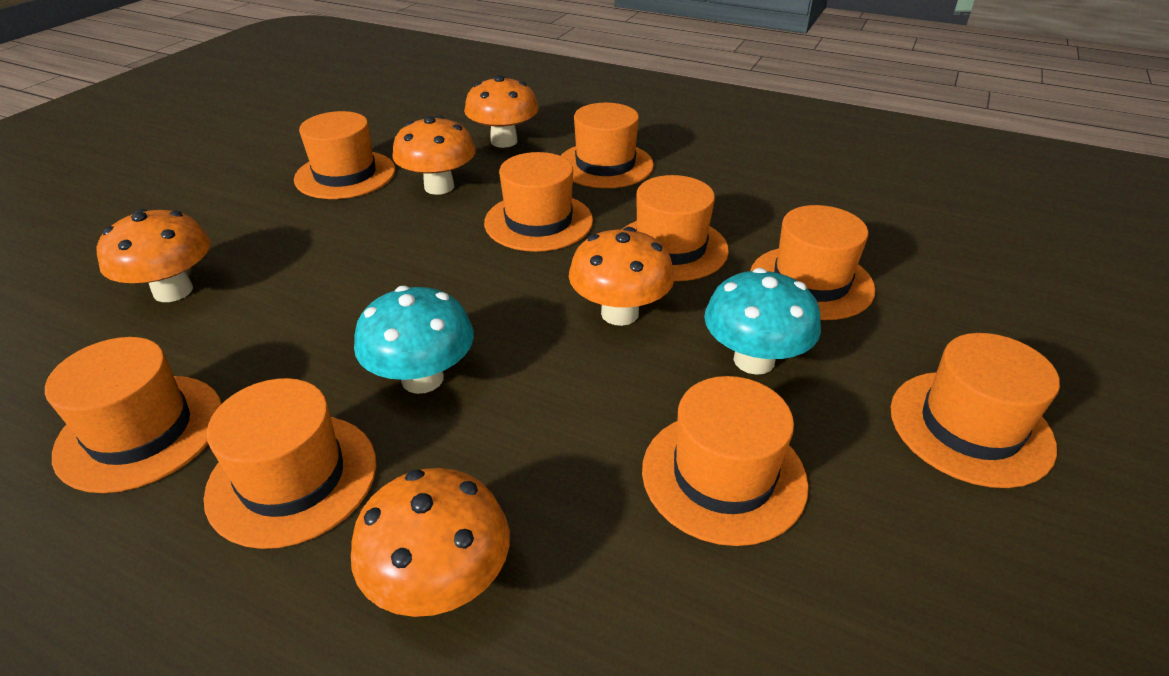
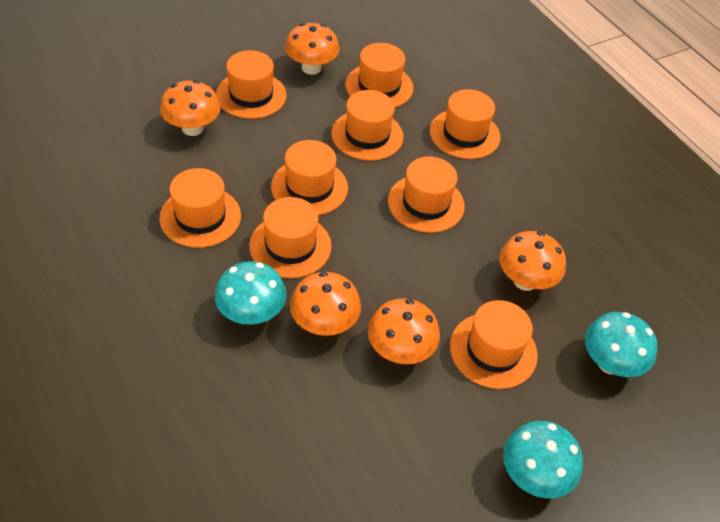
turquoise mushroom: [354,286,474,394] [704,268,821,375] = 2 -> [215,261,286,325] [503,421,583,498] [585,312,658,377] = 3

